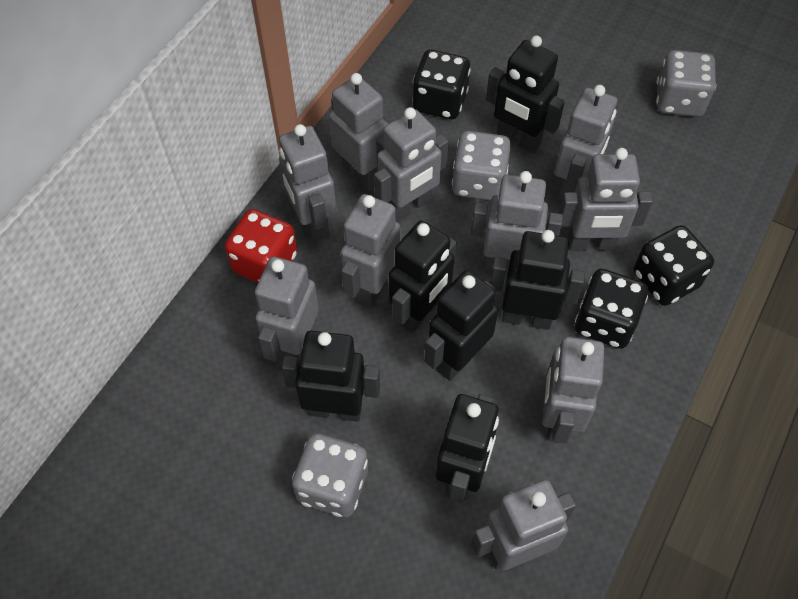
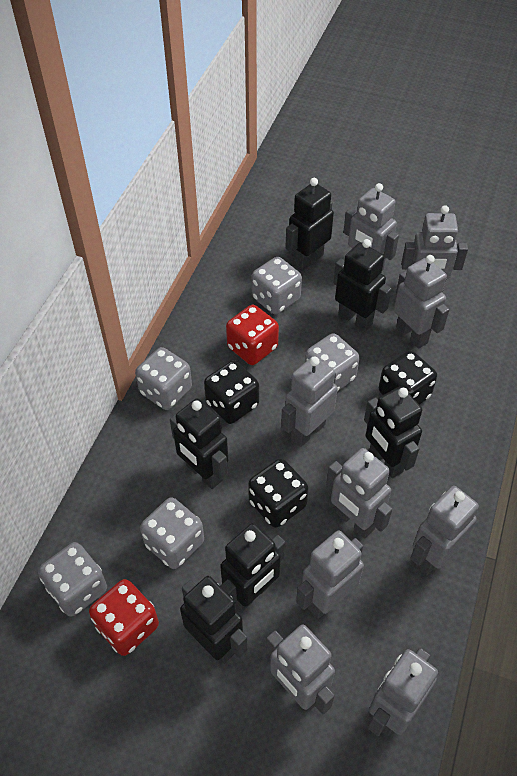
grey dice: [292,433,368,517] [452,131,511,201] [656,50,716,117] = 3 -> [38,542,107,617] [135,347,192,410] [140,497,204,569] [252,257,302,315] [305,333,360,391] = 5
grey robot: [255,256,319,364] [279,124,337,241] [329,73,388,191] [341,194,401,308] [374,107,449,222] [471,171,563,270] [472,480,576,570] [542,336,604,443] [554,85,617,200] [559,148,653,251] = 10 -> [266,624,335,715] [281,356,338,447] [296,530,364,619] [326,448,393,538] [343,183,399,271] [368,648,438,736] [394,255,449,348] [401,205,468,292] [410,486,479,575] = 9
red dice: [225,209,297,283] = 1 -> [89,579,159,656] [226,305,279,365] = 2

